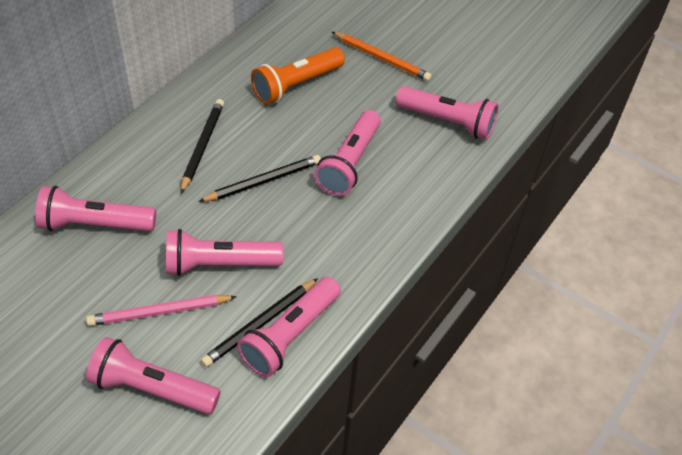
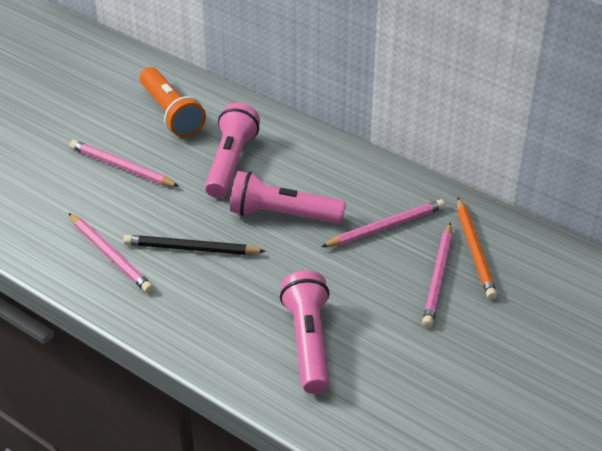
black pencil: [181,99,224,193] [198,155,321,202] [201,278,318,367] = 3 -> [123,235,266,255] = 1
pink flashlight: [35,186,156,231] [86,337,221,414] [166,229,283,276] [237,277,341,377] [315,110,381,196] [396,86,499,140] = 6 -> [205,103,260,198] [230,171,346,224] [280,271,330,394] = 3
pink pencil: [86,295,237,326] = 1 -> [69,213,153,293] [70,140,179,187] [321,199,445,247] [422,222,452,327] = 4

